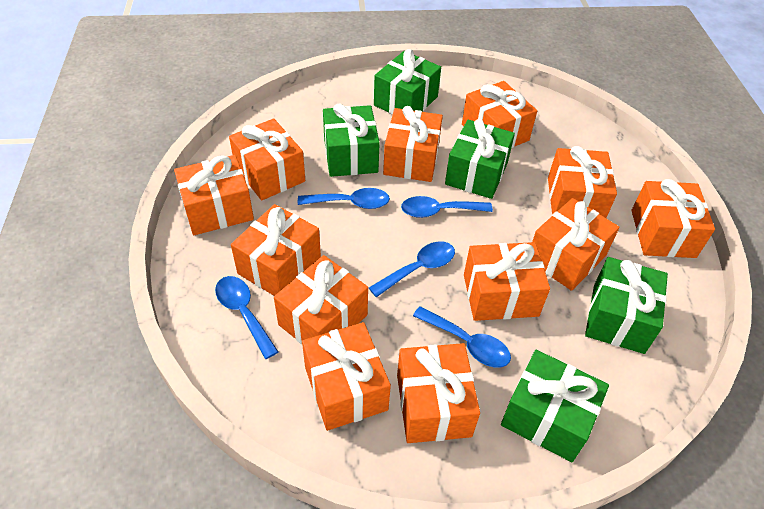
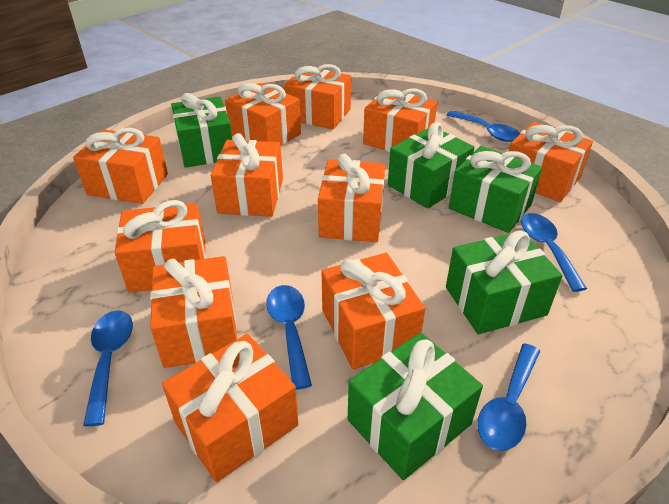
orange gift: [174,155,254,235] [229,119,305,201] [231,204,321,296] [274,255,368,344] [302,322,391,431] [383,106,443,182] [397,343,480,443] [462,81,537,148] [464,242,550,321] [532,198,620,291] [548,146,617,218] [631,179,715,258] = 12 -> [73,128,168,204] [114,200,206,293] [150,256,237,368] [162,334,298,482] [211,133,283,217] [225,83,301,146] [284,64,351,130] [318,154,385,242] [322,253,425,370] [363,89,437,152] [509,122,593,202] = 11

